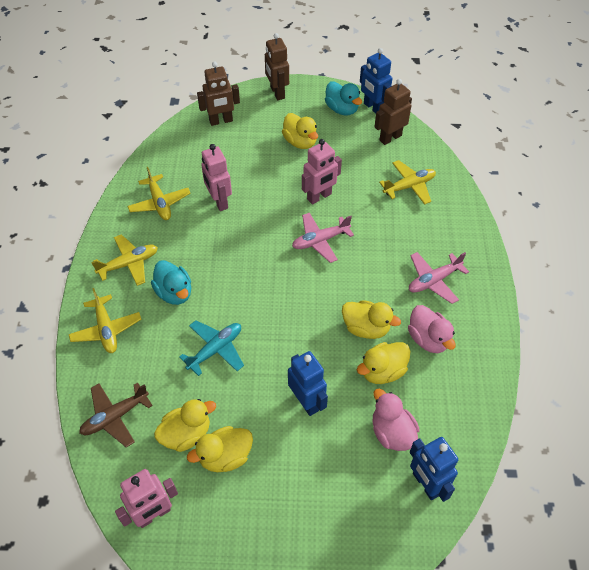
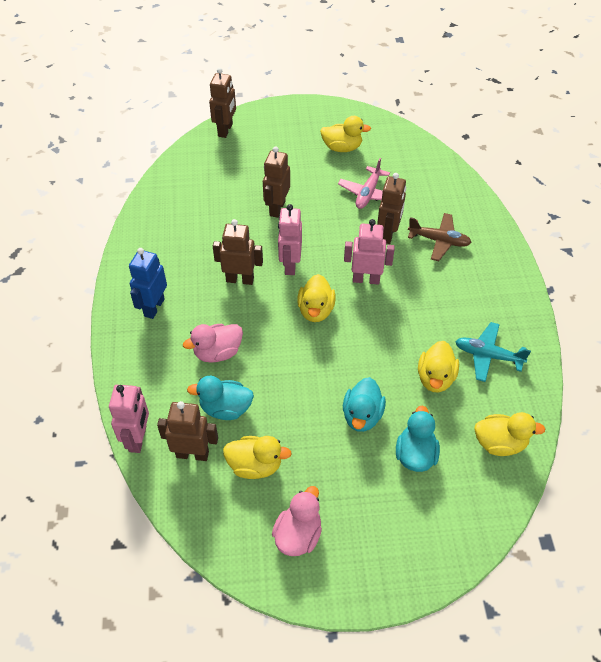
blue robot: [288,351,328,416] [360,48,392,114] [410,437,458,502] = 3 -> [129,248,167,319] = 1
brown robot: [197,62,240,126] [265,33,289,100] [375,79,412,145] = 3 -> [157,401,218,461] [209,68,236,138] [213,219,263,285] [263,146,290,218] [377,173,406,244] = 5
pink plane: [292,213,354,263] [409,252,469,304] = 2 -> [338,158,390,209] = 1
turquoise duck: [151,260,191,305] [325,81,362,115] = 2 -> [187,376,254,420] [343,377,386,432] [396,406,440,472] = 3
yellow plane: [69,288,141,353] [91,234,158,286] [127,167,191,220] [379,160,436,205] = 4 -> none = 0

